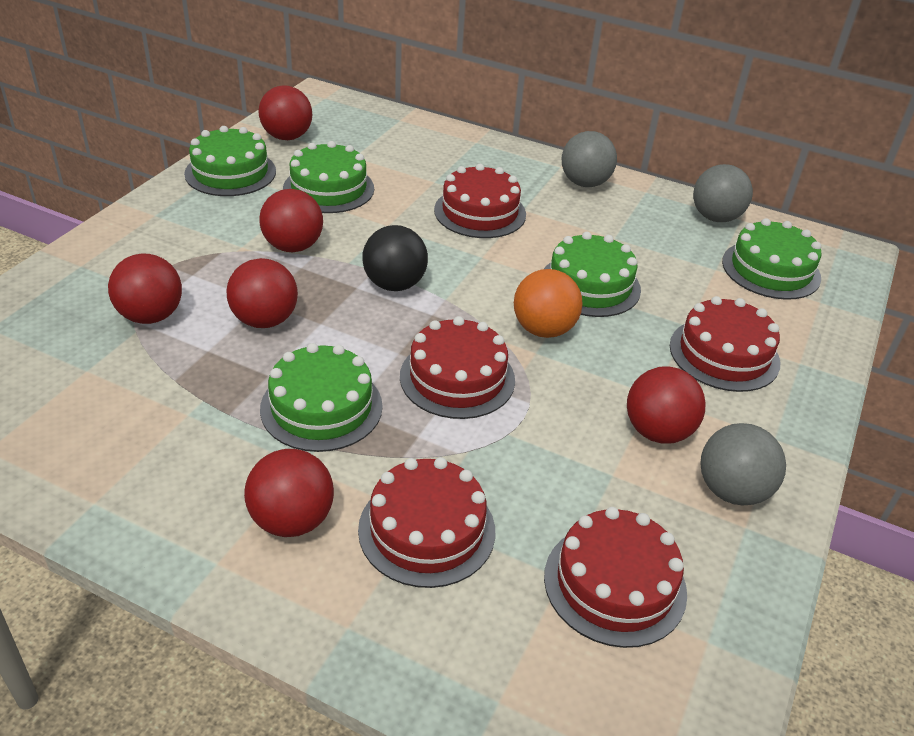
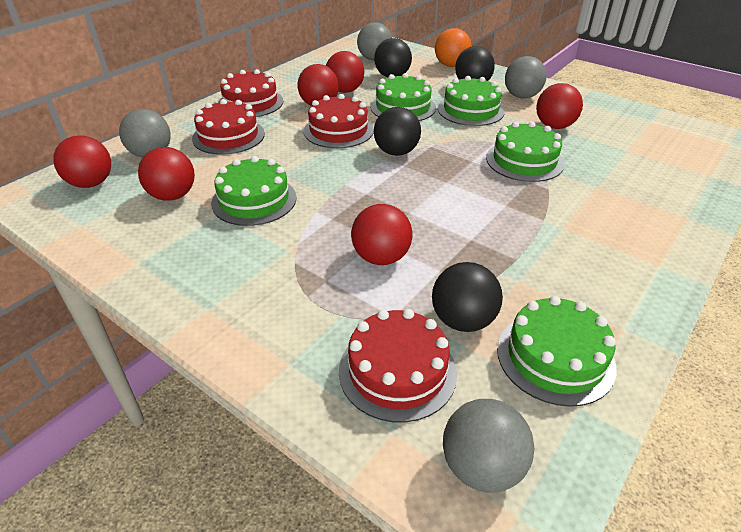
black ball: [362,225,428,291] = 1 -> [374,38,412,77] [374,107,421,156] [432,262,503,332] [455,46,495,81] = 4
grey ball: [562,131,617,187] [693,164,753,222] [700,423,786,505] = 3 -> [119,109,171,158] [357,22,392,61] [443,399,535,493] [505,56,547,99] = 4
red cake: [358,457,495,588] [400,316,515,419] [434,164,526,238] [544,507,687,648] [670,296,780,392] = 5 -> [192,99,265,155] [218,69,283,117] [304,94,374,148] [339,309,457,423] = 4

